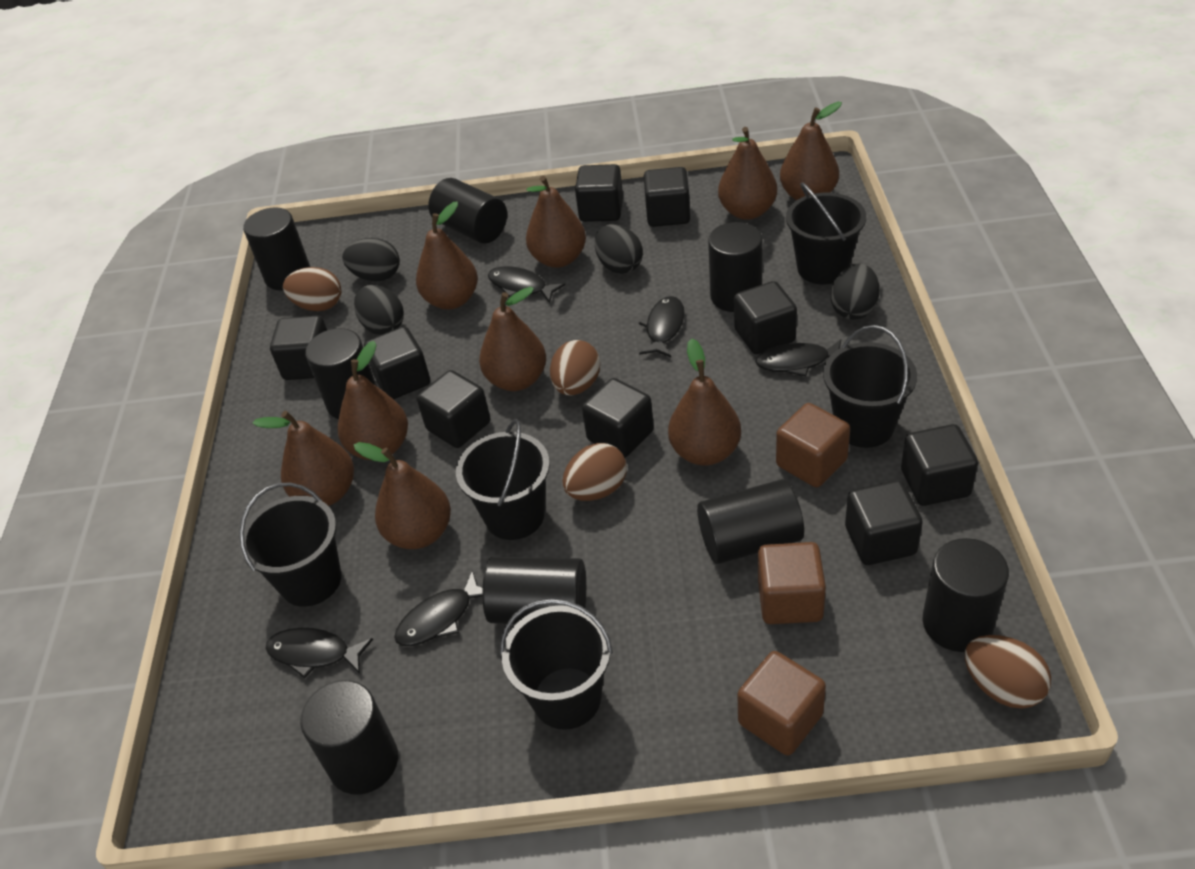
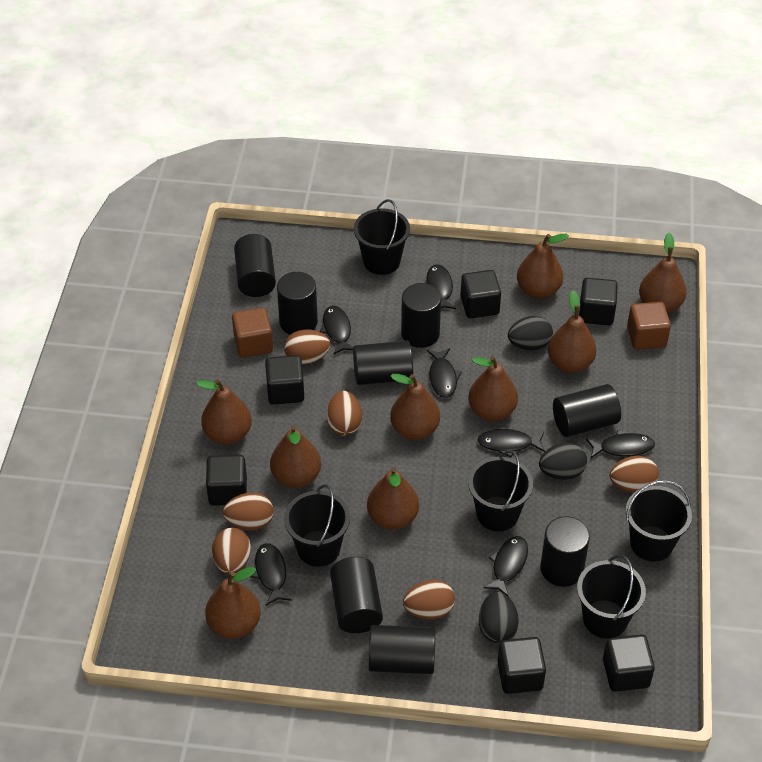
black cube: [270,315,327,380] [364,326,430,399] [417,370,491,448] [575,164,623,222] [582,378,654,458] [644,167,690,227] [734,281,797,354] [845,480,923,565] [901,424,978,506] = 9 -> [206,455,247,506] [265,355,305,405] [460,270,501,318] [497,637,546,694] [579,278,618,325] [603,634,655,692] = 6
black egg: [342,238,400,281] [354,285,404,335] [595,224,643,274] [831,264,880,320] = 4 -> [479,592,519,643] [508,316,553,351] [539,443,587,480] = 3
black fish: [265,628,373,678] [394,570,483,646] [488,266,565,303] [639,296,685,357] [755,340,841,376] = 5 -> [251,543,292,606] [320,306,353,355] [425,264,456,309] [427,348,462,398] [477,429,545,457] [483,536,528,597] [586,430,655,458] = 7
brown cube: [737,651,826,756] [758,542,826,624] [776,403,850,487] = 3 -> [232,308,273,358] [627,302,671,350] = 2
brown egg: [283,267,341,311] [550,340,600,395] [562,443,627,501] [965,635,1051,709] = 4 -> [212,528,251,575] [223,492,274,530] [284,329,330,365] [326,391,362,436] [403,580,455,620] [610,456,659,493] = 6

